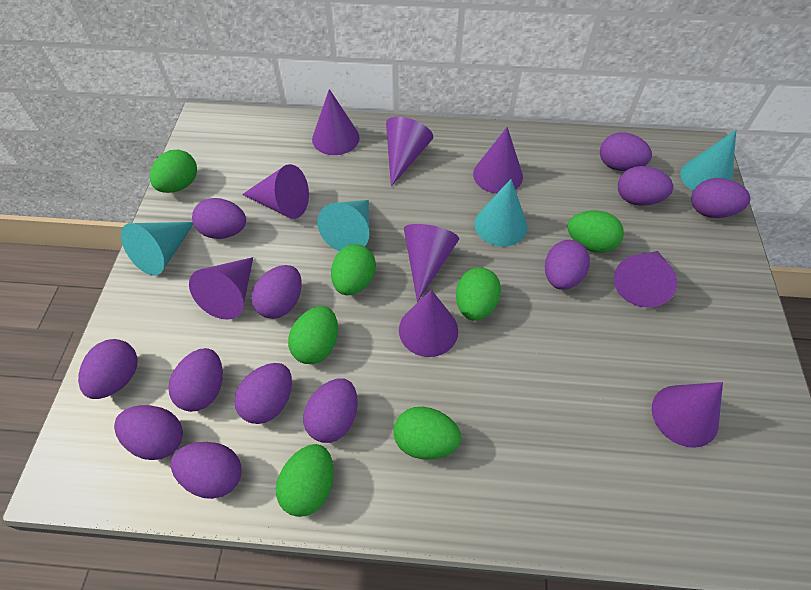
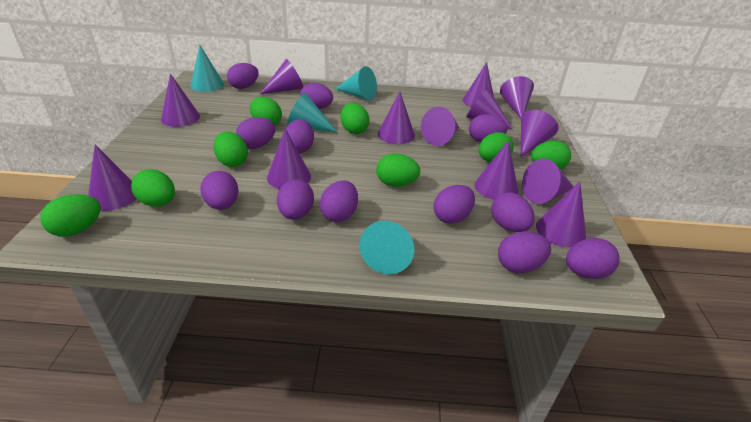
green egg: [150,150,197,193] [276,444,334,517] [288,306,338,364] [331,244,376,295] [393,407,461,459] [456,267,501,321] [567,210,624,253] = 7 -> [40,194,101,237] [131,169,175,206] [213,132,248,167] [250,97,282,125] [341,103,370,134] [376,154,420,187] [478,132,514,162] [531,141,571,170] = 8
purple cone: [189,257,253,320] [242,164,309,219] [312,89,360,155] [386,117,433,186] [399,290,458,357] [404,224,459,302] [473,127,523,194] [614,251,677,308] [652,382,723,448] = 9 -> [88,145,136,211] [161,74,200,127] [260,59,304,94] [267,129,311,189] [378,92,415,144] [421,106,459,146] [463,62,494,107] [466,88,513,130] [475,140,518,200] [500,76,534,119] [521,110,558,157] [522,158,574,204] [536,181,586,247] = 13

